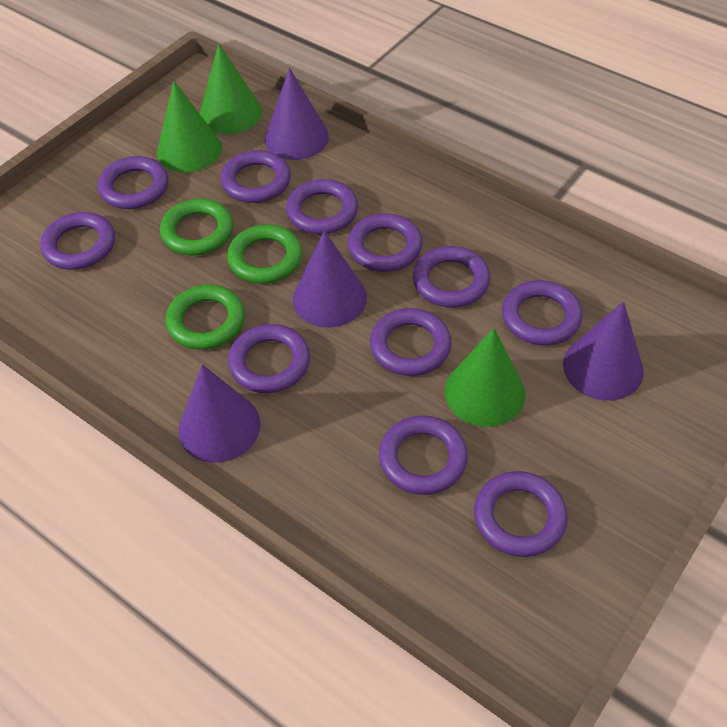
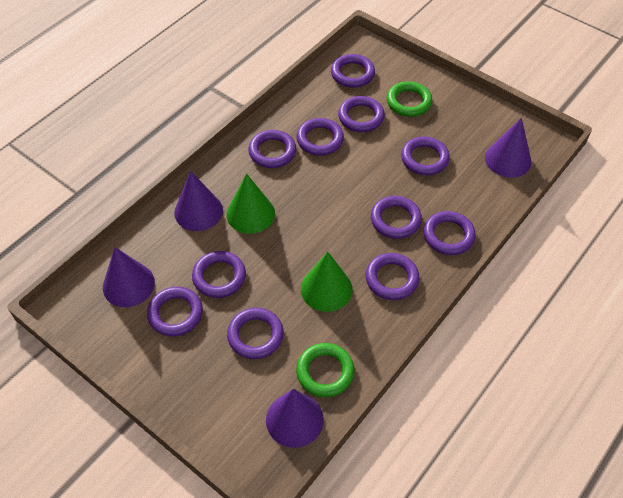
green cone: [157,81,222,173] [200,43,262,134] [444,328,525,427] = 3 -> [227,173,275,234] [301,252,353,312] = 2
green ring: [160,199,233,255] [165,285,245,350] [227,224,302,284] = 3 -> [296,343,355,397] [387,81,432,117] = 2

